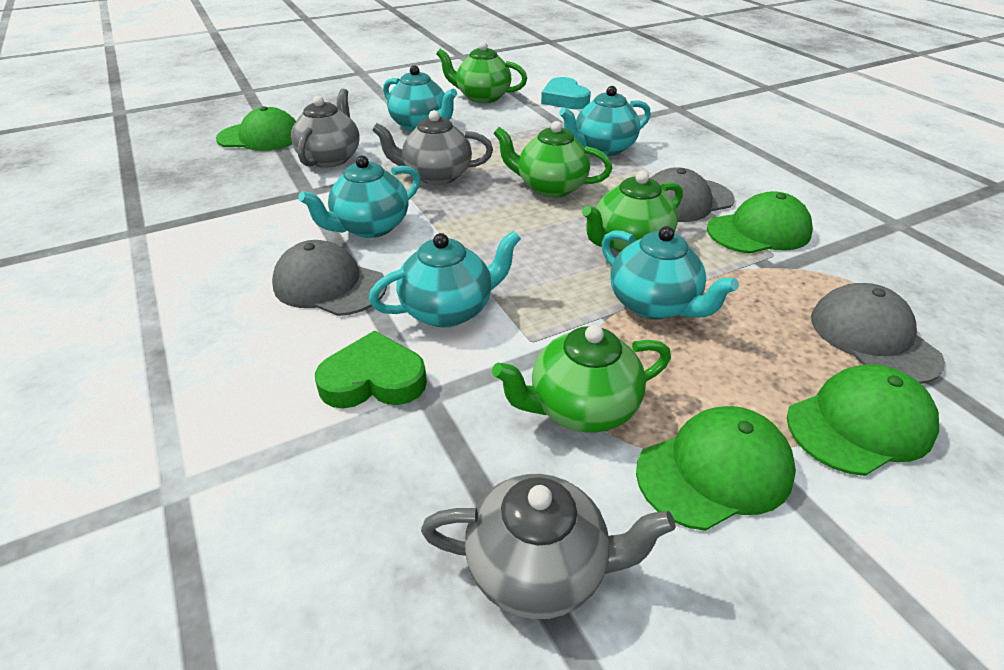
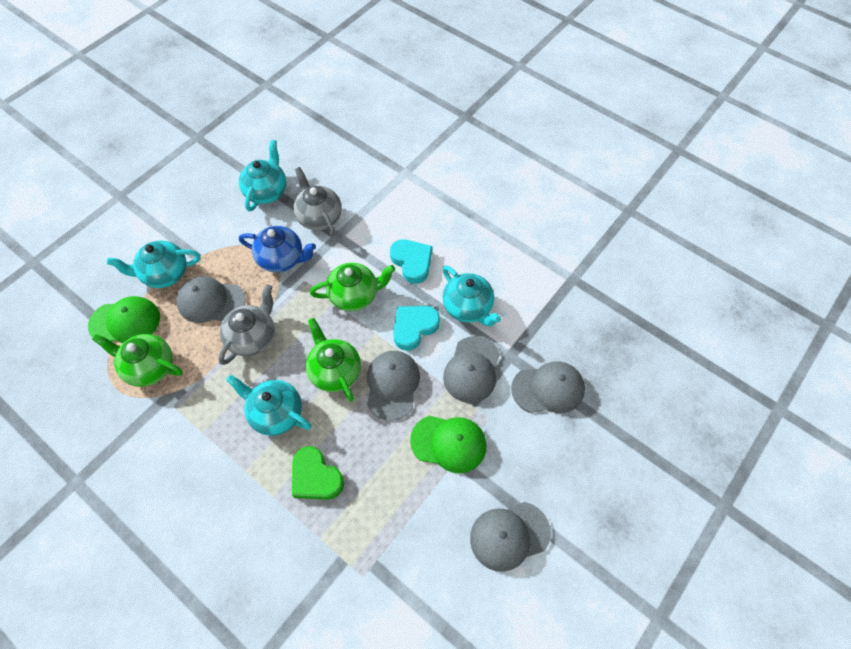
blue teapot: none = 0 -> [239,226,316,272] = 1
green cap: [216,106,296,151] [636,406,796,531] [707,191,813,254] [787,364,939,476] = 4 -> [88,296,160,343] [410,415,487,473] = 2
green teapot: [436,42,527,103] [492,325,671,433] [493,121,612,198] [582,171,683,253] = 4 -> [92,334,182,387] [306,318,361,402] [310,263,395,311] = 3
grey cap: [272,240,387,316] [651,167,734,222] [811,283,945,384] = 3 -> [176,276,246,323] [367,351,420,421] [443,336,500,403] [470,502,551,572] [511,362,585,413] = 5
grey teapot: [291,88,360,168] [372,110,493,185] [421,474,676,619] = 3 -> [218,285,275,365] [293,167,342,236] = 2
turquoise heart: [541,77,591,109] = 1 -> [390,239,433,284] [393,306,440,351] = 2
turquoise teapot: [298,156,420,238] [369,231,521,327] [383,65,457,131] [559,86,651,156] [601,226,739,320] = 5 -> [107,240,200,288] [226,375,312,436] [239,140,286,212] [442,265,501,327] = 4

